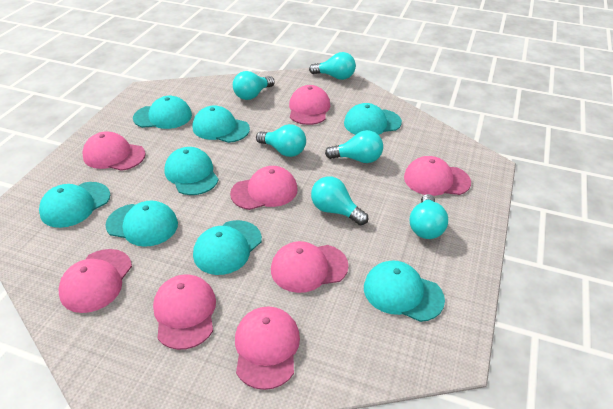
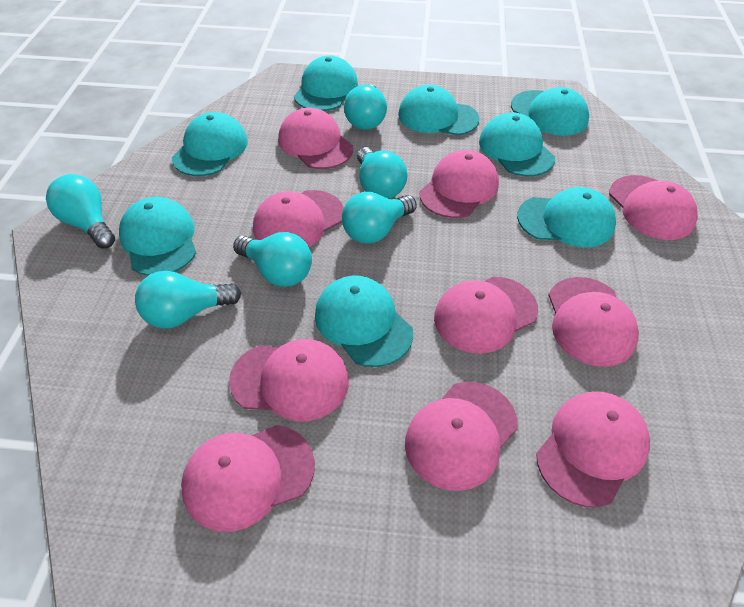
pink cap: [58,249,132,313] [82,132,146,171] [153,274,216,350] [230,166,298,210] [235,307,300,390] [271,241,349,293] [289,85,330,125] [404,156,471,196] = 8 -> [181,425,315,532] [229,339,349,421] [253,190,344,247] [278,108,353,169] [405,382,518,491] [419,150,499,218] [434,277,538,354] [536,391,650,507] [548,277,639,367] [609,175,698,240] = 10

